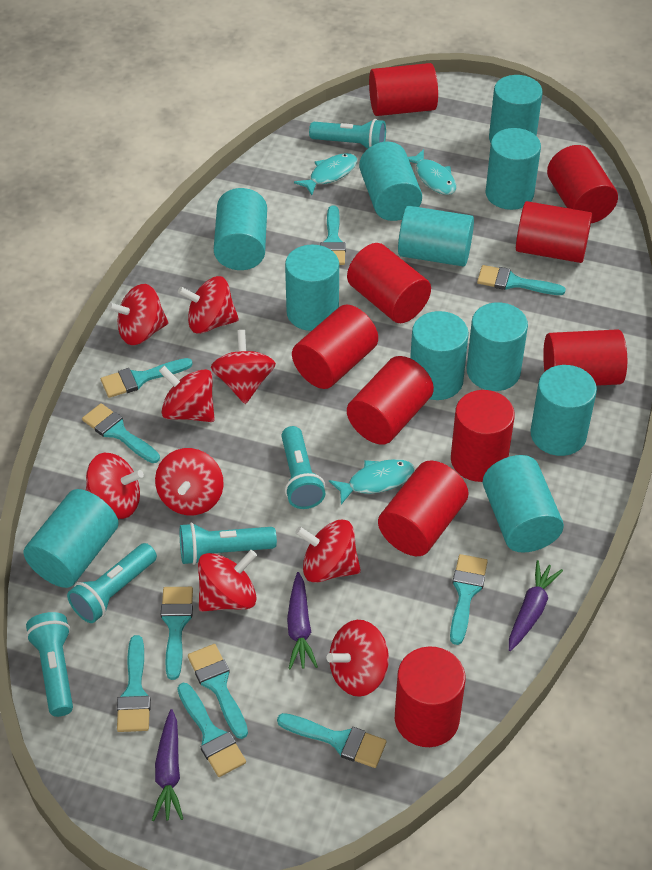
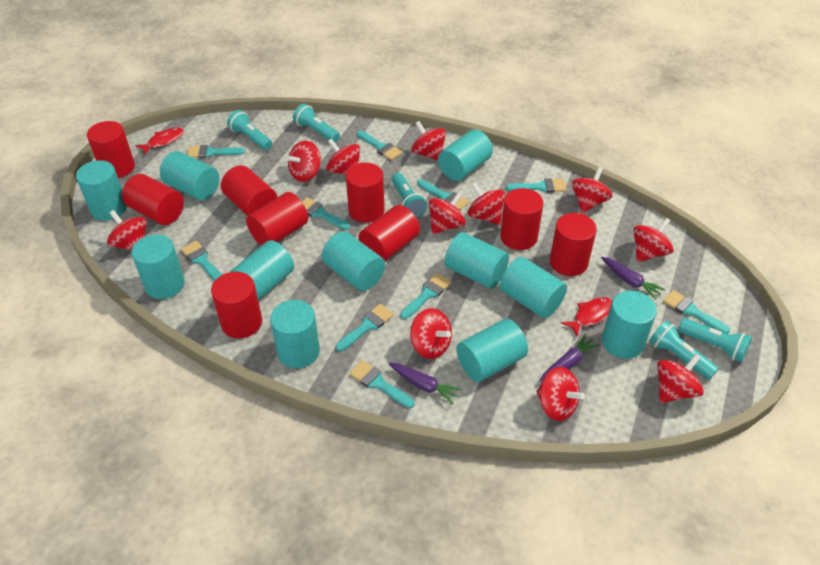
red cylinder: [292,305,378,389] [347,243,431,323] [347,356,434,445] [369,63,438,116] [378,461,468,556] [395,646,465,747] [451,390,515,482] [516,201,592,263] [543,329,627,386] [547,145,618,223] = 10 -> [87,121,135,178] [122,174,184,225] [211,272,262,339] [221,165,277,216] [246,192,308,245] [346,163,385,223] [358,205,420,261] [500,188,543,250] [550,213,597,276] = 9
red fish: none = 0 -> [135,127,184,154] [561,297,612,337] = 2
red spinning top: [86,453,144,519] [108,284,168,345] [155,448,224,515] [159,366,215,422] [178,276,239,334] [198,550,257,612] [211,330,276,404] [295,520,361,583] [326,620,389,697] = 9 -> [107,210,147,250] [287,140,321,182] [327,138,360,175] [410,308,452,359] [411,121,446,161] [429,191,466,234] [467,182,505,225] [536,367,585,421] [572,167,612,213] [633,218,674,262] [657,354,704,403] = 11
turquoise fish: [294,153,357,195] [329,459,415,505] [408,149,457,195] = 3 -> none = 0

